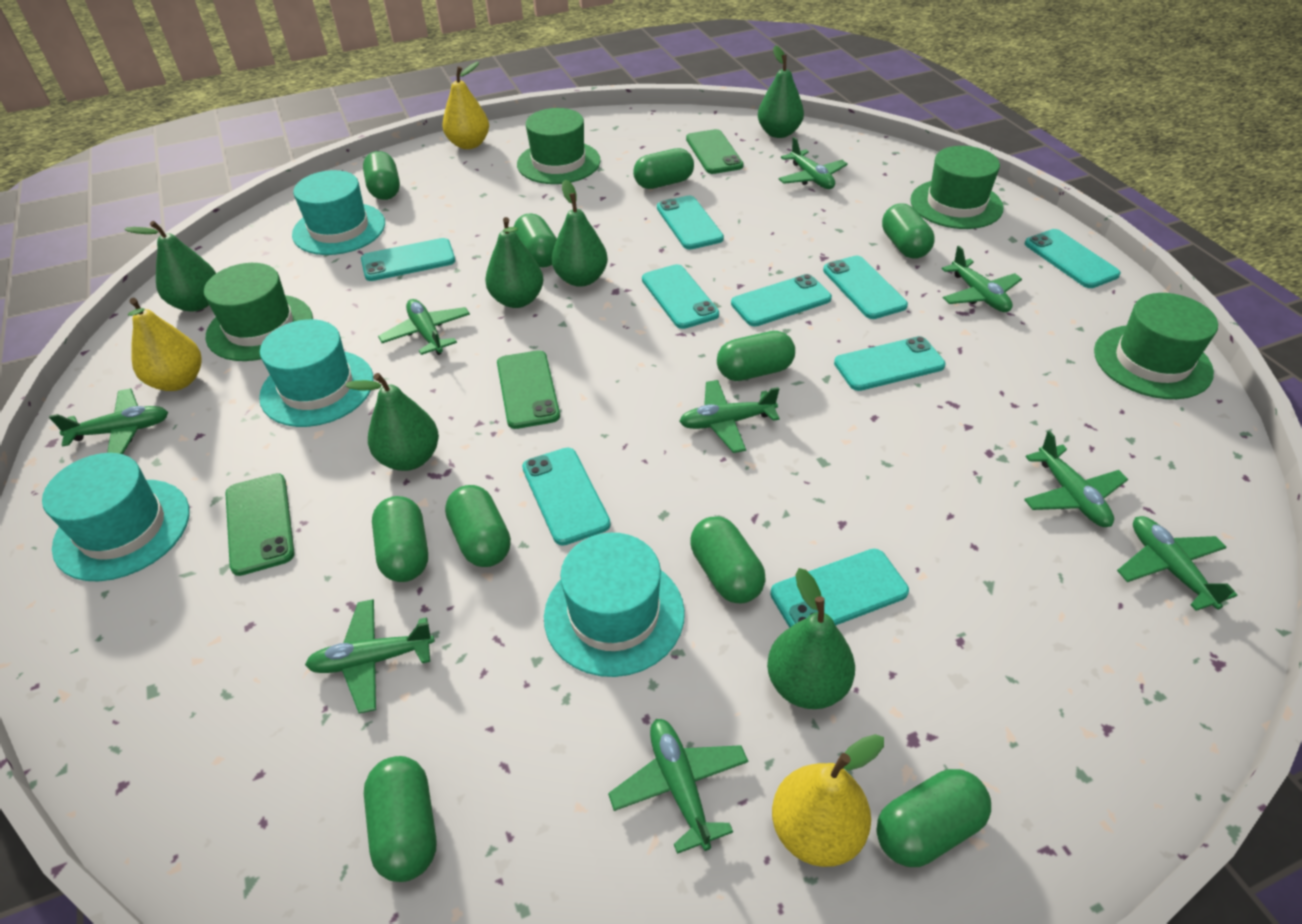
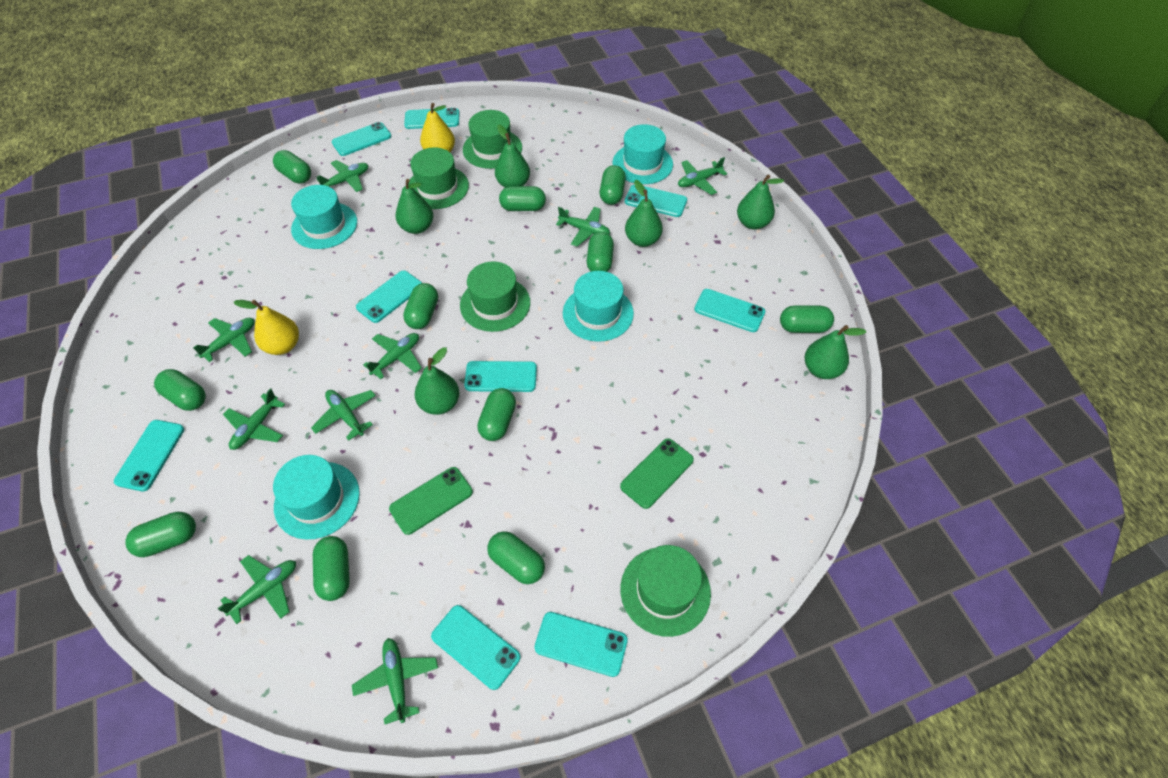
green capsule: [363,151,400,200] [364,756,436,882] [372,496,428,582] [445,485,511,567] [514,213,557,268] [633,148,694,189] [690,517,766,603] [717,331,795,381] [876,769,991,867] [882,204,935,259] = 10 -> [126,512,196,557] [154,369,206,411] [273,150,311,184] [313,536,350,601] [403,283,438,329] [477,388,516,441] [487,531,545,584] [499,186,546,211] [587,232,614,272] [600,165,626,205] [780,305,834,333] = 11
green phone: [225,473,295,576] [497,350,560,429] [686,129,744,174] = 3 -> [389,467,473,535] [620,438,694,509] = 2
yellow pear: [128,298,202,391] [442,62,489,149] [772,734,884,867] = 3 -> [234,300,299,355] [420,103,455,152] = 2

